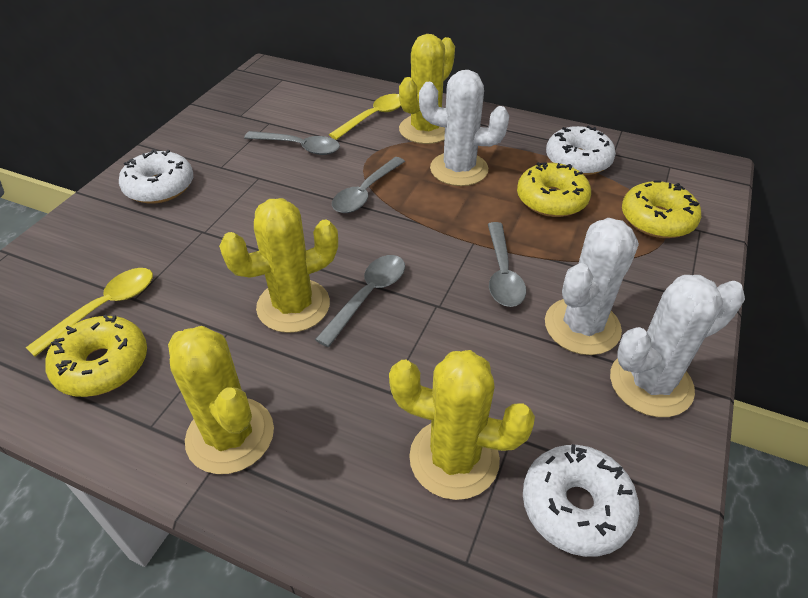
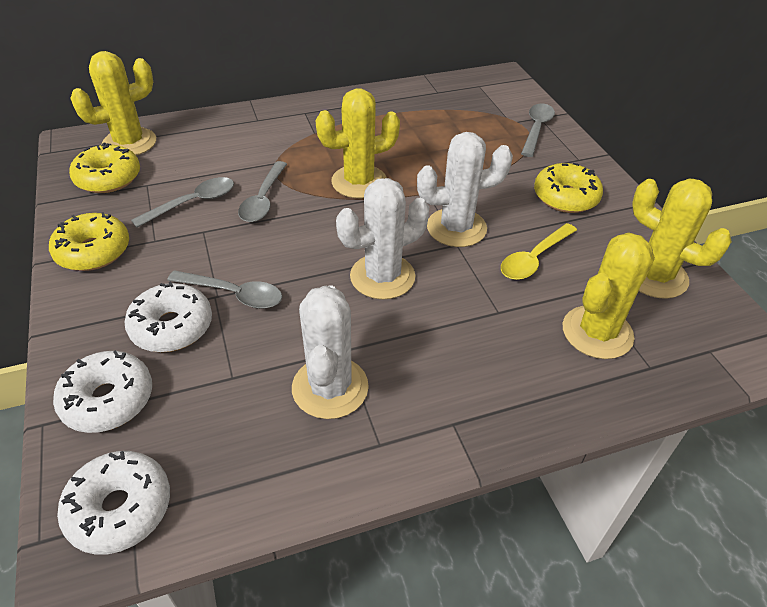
yellow spoon: [26,268,153,357] [329,94,401,140] = 2 -> [501,223,577,280] = 1

